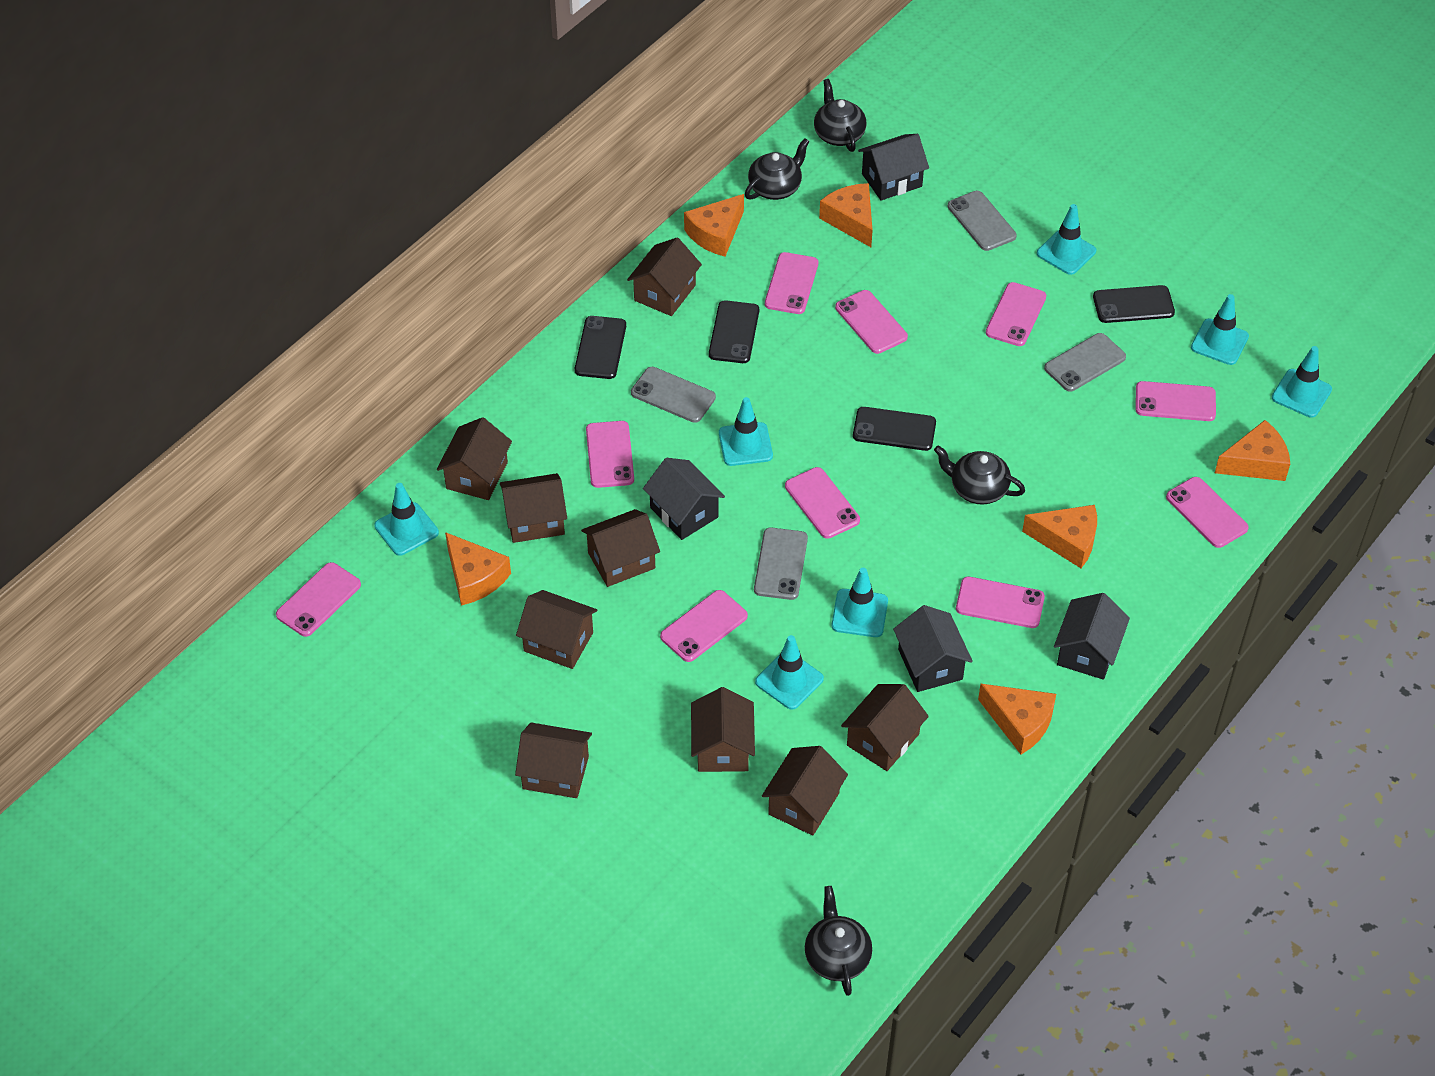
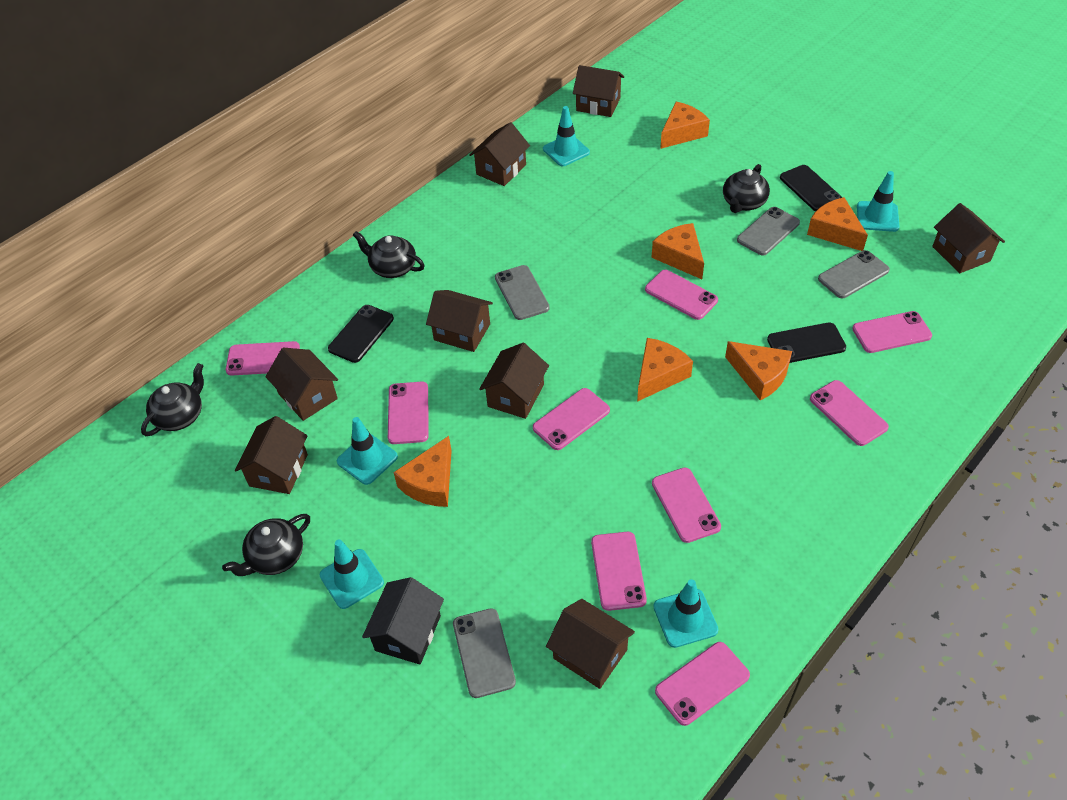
black house: [643,458,725,540] [858,134,929,201] [893,605,973,692] [1054,593,1130,680] = 4 -> [362,577,444,665] = 1
black phone: [575,316,626,379] [709,300,759,363] [853,407,936,451] [1093,285,1175,323] = 4 -> [328,305,394,363] [767,322,846,363] [780,165,842,211] = 3
brown house: [437,417,512,500] [500,473,567,543] [515,722,592,798] [516,590,597,669] [581,509,660,587] [627,238,702,316] [691,687,755,772] [762,746,848,836] [841,684,929,771] = 9 -> [235,416,308,494] [266,348,338,421] [426,290,493,352] [469,122,530,186] [479,343,549,419] [546,599,635,689] [573,65,624,117] [932,203,1005,273] = 8
pink phone: [276,562,361,637] [586,421,634,488] [660,590,748,662] [765,252,818,314] [785,467,860,539] [835,290,908,354] [956,577,1045,628] [986,282,1046,346] [1136,381,1216,421] [1166,477,1249,548] = 10 -> [226,341,300,376] [388,382,429,444] [533,388,610,450] [591,532,647,611] [645,270,718,320] [652,467,721,543] [655,642,750,726] [810,380,889,446] [852,311,932,353] = 9
turquoise traffic cone: [374,483,439,556] [719,397,773,466] [755,635,824,710] [832,568,888,637] [1037,204,1096,275] [1191,294,1249,365] [1272,346,1332,418] = 7 -> [320,540,384,609] [337,417,398,485] [543,106,590,166] [653,579,719,648] [857,171,900,232] = 5

